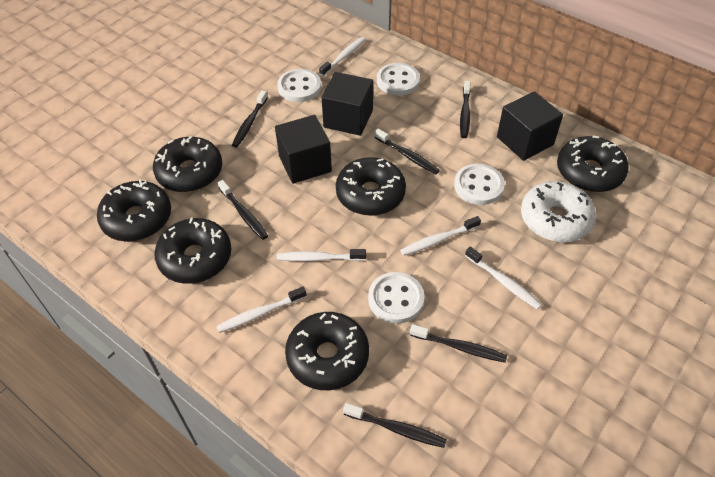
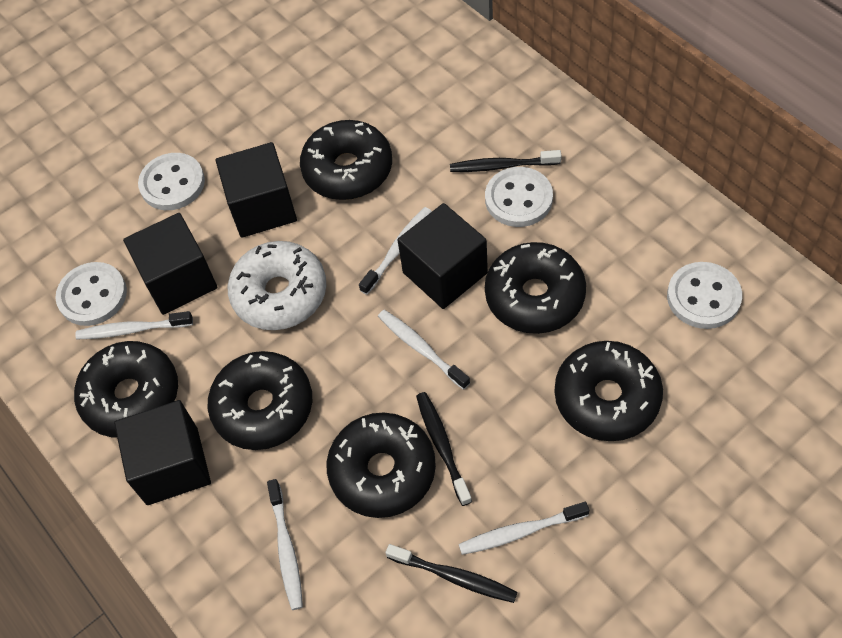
black cube: [275,115,332,184] [322,72,373,136] [497,91,563,161] = 3 -> [114,400,211,505] [123,213,217,315] [216,142,297,238] [398,203,488,309] = 4
black toothbrush: [218,180,268,240] [232,90,268,147] [343,403,447,448] [374,128,440,174] [410,324,507,363] [460,81,471,138] = 6 -> [386,544,518,603] [416,392,472,506] [450,150,561,172] = 3

